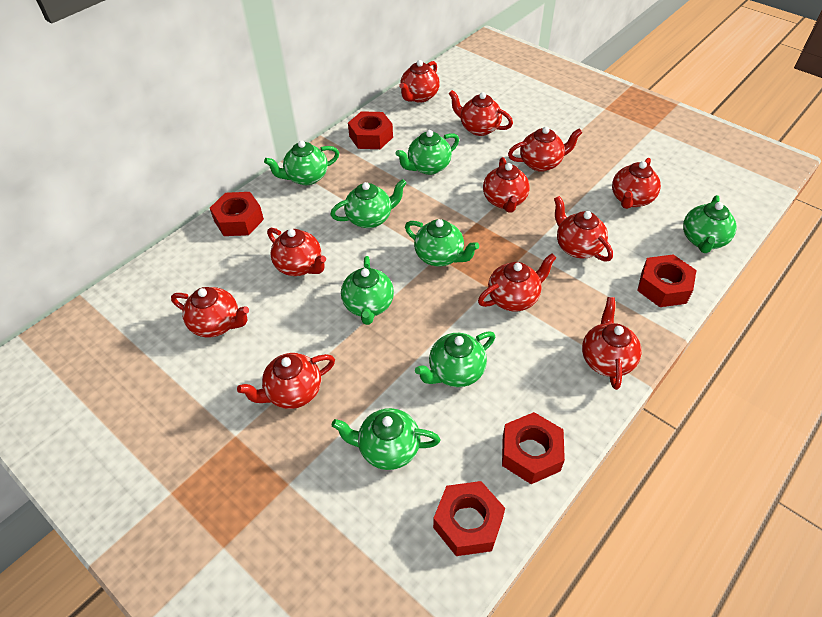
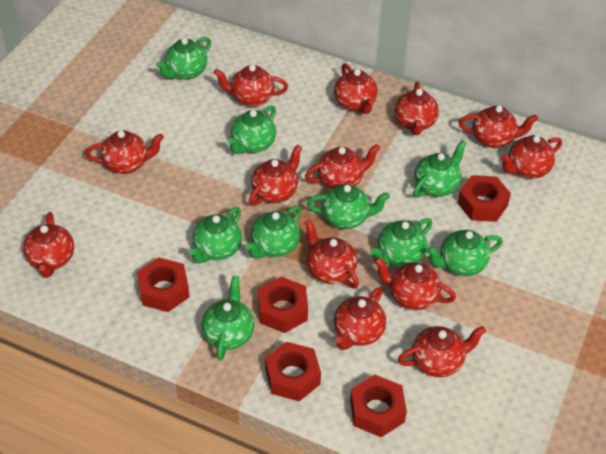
green teapot: [264,140,339,185] [330,179,407,228] [332,408,440,470] [341,256,394,325] [396,130,459,175] [405,219,479,266] [415,331,495,387] [683,195,736,253] = 8 -> [156,37,211,80] [189,207,242,263] [202,276,255,361] [227,106,276,154] [246,205,301,259] [307,184,390,229] [370,218,432,266] [413,140,467,198] [426,230,503,276] = 9
red teapot: [171,287,249,337] [237,353,335,409] [267,228,326,276] [399,60,440,103] [448,90,513,136] [478,253,556,312] [483,157,530,213] [508,127,583,172] [554,196,613,261] [582,297,642,390] [612,158,661,209] = 11 -> [23,212,74,278] [85,130,164,174] [214,65,288,107] [249,144,302,206] [305,144,380,189] [305,220,359,288] [334,63,378,114] [334,287,386,350] [374,257,456,310] [394,81,439,135] [398,326,486,377] [459,105,538,148] [501,135,562,179] = 13

